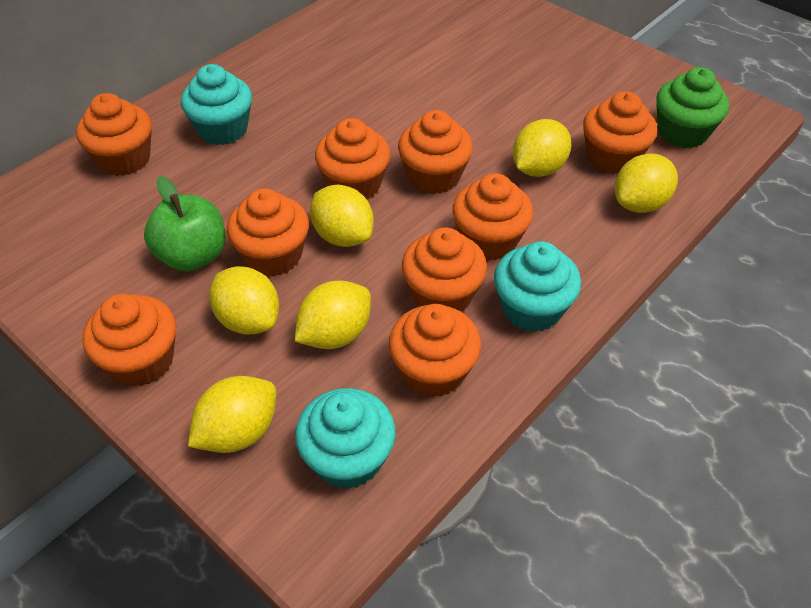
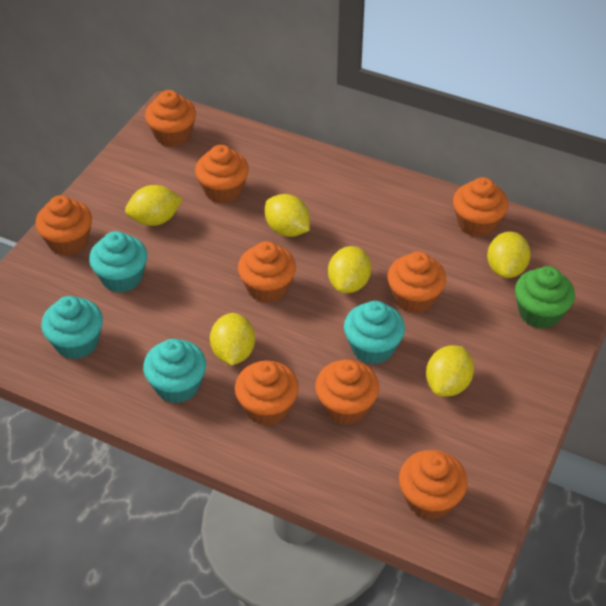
green apple: [144,176,225,271] = 1 -> none = 0
turquoise cupcake: [181,64,252,145] [295,388,395,489] [494,241,581,332] = 3 -> [41,296,103,359] [89,231,147,293] [143,339,206,403] [344,301,405,364] = 4

